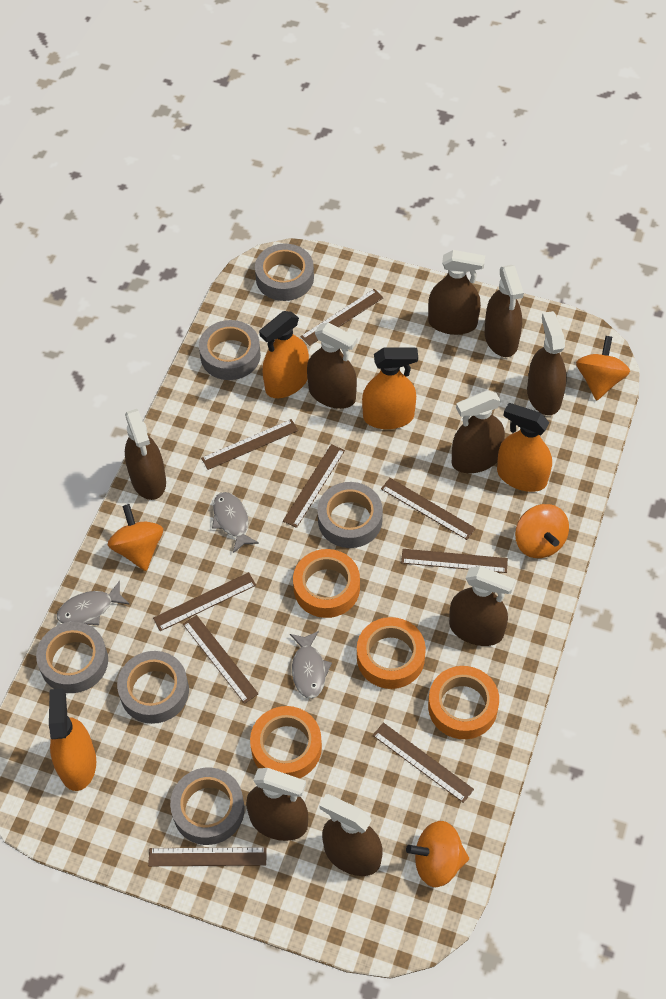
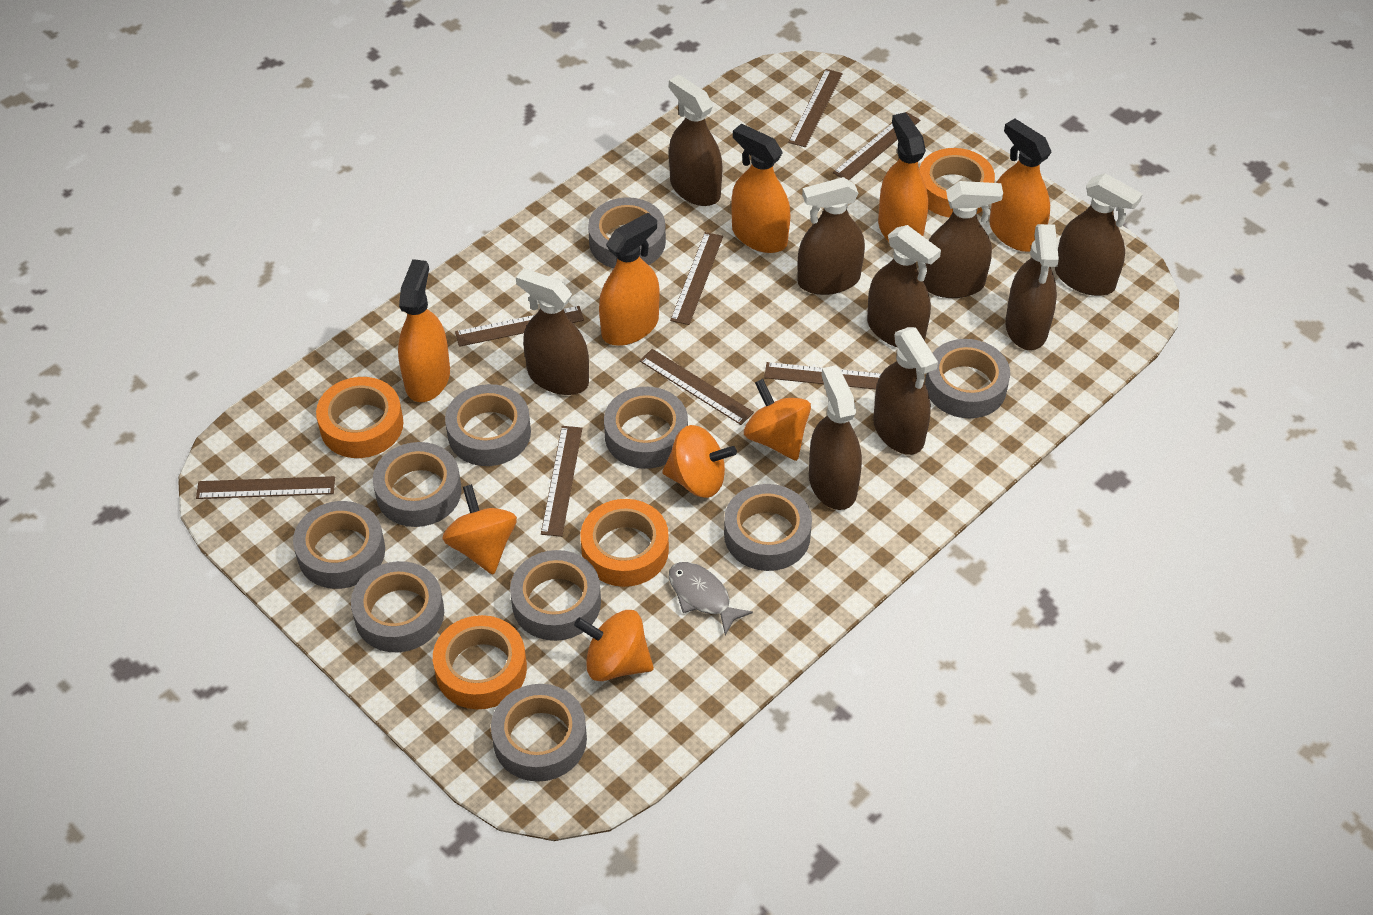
brown ruler: [148,847,267,866] [153,572,256,631] [183,615,259,704] [201,419,298,470] [283,444,345,528] [300,289,384,346] [373,723,474,803] [381,478,476,540] [401,549,508,573] = 9 -> [196,476,335,499] [455,306,584,347] [541,426,582,537] [639,349,754,425] [670,232,723,325] [764,362,881,389] [788,69,843,147] [833,112,920,180] = 8
grey fish: [57,581,129,625] [212,492,259,553] [290,631,332,699] = 3 -> [669,562,753,635] = 1
grey tape: [36,622,108,693] [117,651,189,724] [170,768,245,845] [199,320,261,380] [255,244,314,301] [317,482,383,548] = 6 -> [293,501,385,589] [351,561,444,652] [373,442,462,527] [445,384,531,466] [491,684,587,782] [510,550,601,641] [588,197,666,268] [604,387,688,469] [724,484,812,571] [925,339,1010,418] = 10
orange spray bottle: [49,688,96,791] [259,311,309,398] [362,347,418,429] [497,403,552,492] = 4 -> [398,259,450,402] [599,213,660,346] [731,124,791,253] [878,113,928,241] [989,119,1051,252] = 5

